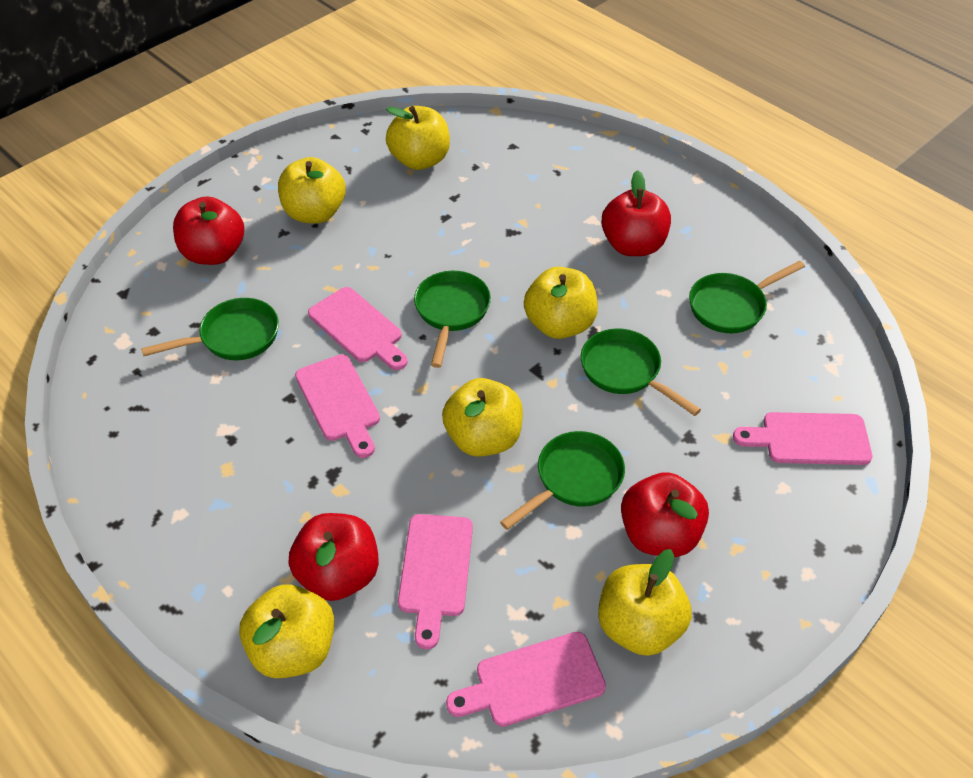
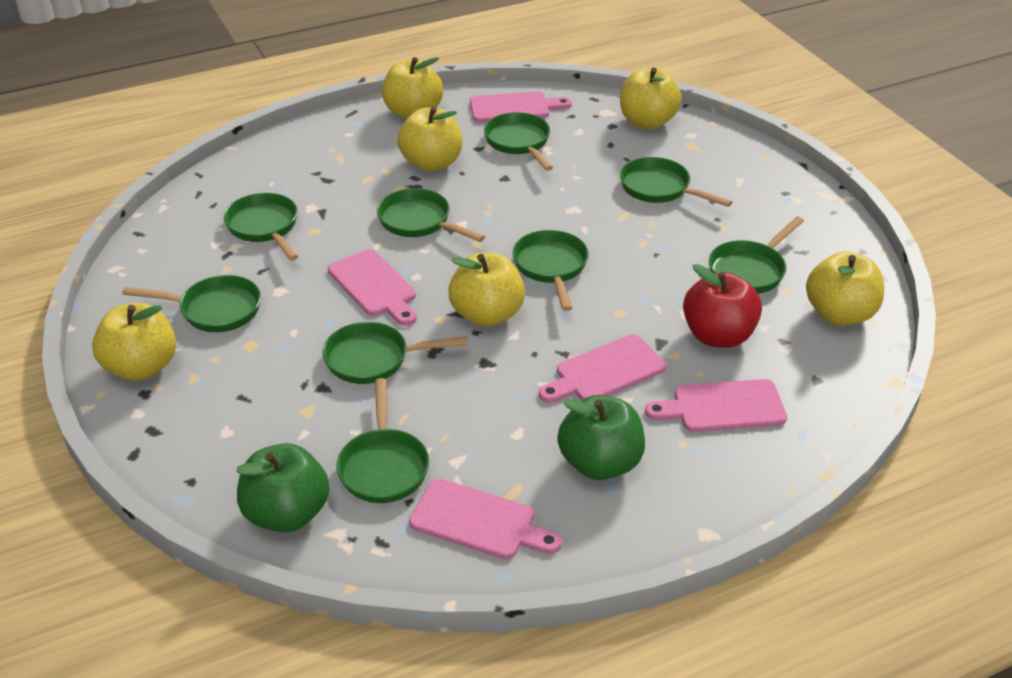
green apple: none = 0 -> [236,443,329,532] [557,395,645,480] = 2
green pan: [141,298,279,360] [414,271,491,368] [500,431,625,530] [581,328,701,416] [689,261,805,333] = 5 -> [122,275,261,332] [224,193,299,261] [323,322,467,384] [336,378,429,503] [377,188,485,242] [484,112,553,171] [512,230,589,311] [620,157,732,207] [709,217,804,294] = 9
red apple: [173,197,244,265] [289,513,379,601] [601,170,671,256] [621,472,709,557] = 4 -> [683,264,762,348] = 1

